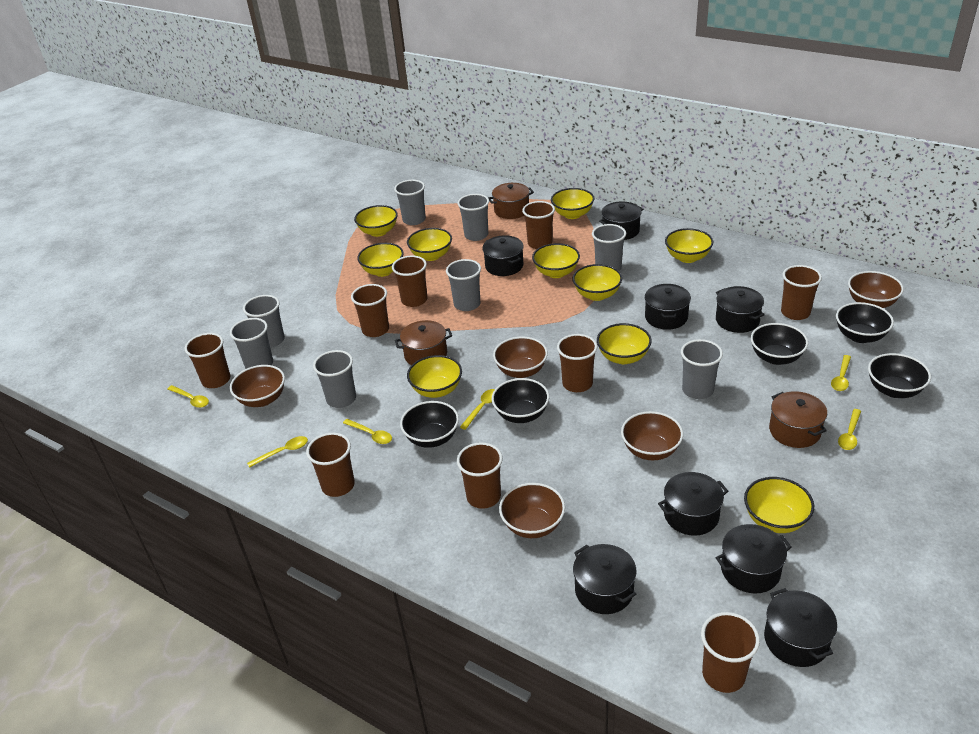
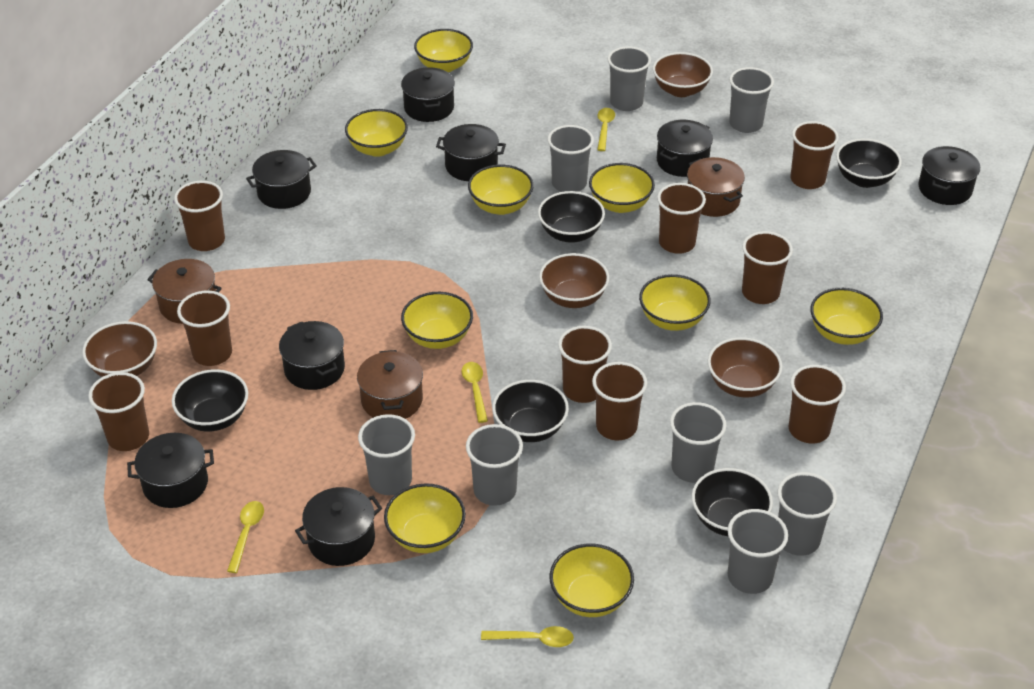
brown bowl: [230,365,285,407] [493,337,548,378] [499,483,565,538] [621,411,683,460] [848,271,904,308] = 5 -> [82,321,157,377] [539,253,609,308] [653,52,713,97] [708,337,782,397] = 4
yellow bowl: [354,205,398,237] [357,243,404,277] [407,228,452,261] [407,355,462,398] [532,243,580,278] [551,188,594,219] [572,264,622,301] [597,323,652,364] [665,228,713,263] [744,477,814,533] = 10 -> [345,109,408,157] [384,483,466,553] [401,292,473,349] [414,29,473,72] [468,165,534,215] [549,543,634,617] [589,163,655,213] [639,274,711,331] [810,288,883,345] = 9
yellow spoon: [167,385,209,408] [247,436,308,468] [343,419,392,444] [460,389,495,430] [831,355,851,391] [838,409,861,450] = 6 -> [227,501,264,573] [462,362,488,423] [481,626,574,647] [597,108,615,151] = 4

